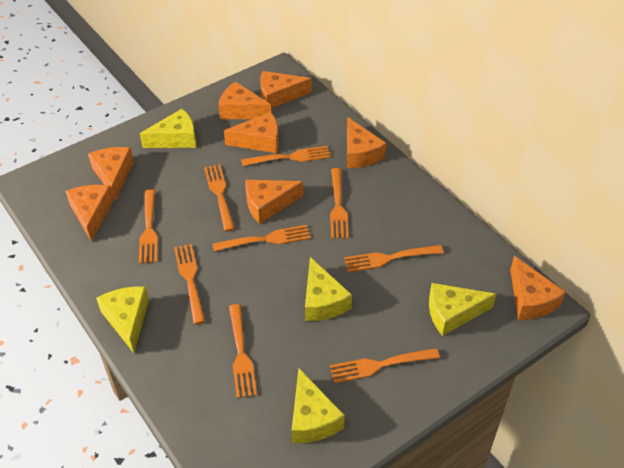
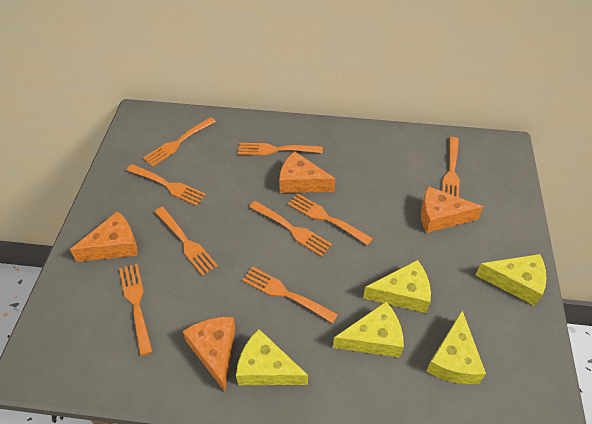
orange cheese: [66,185,114,242] [88,147,134,200] [218,82,271,119] [224,112,279,153] [245,180,303,224] [261,71,312,108] [347,117,387,168] [510,256,566,320] = 8 -> [70,211,138,262] [183,317,235,392] [279,151,335,193] [421,186,483,233] = 4

